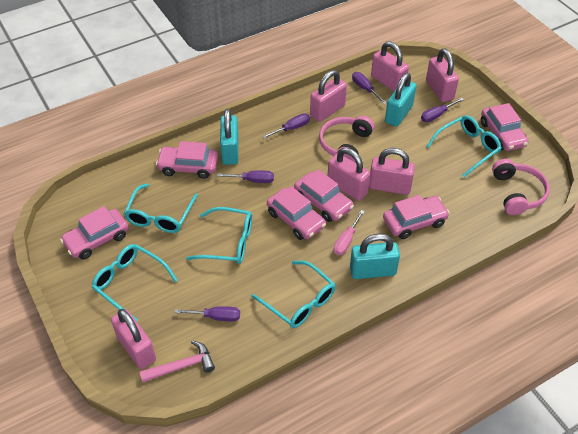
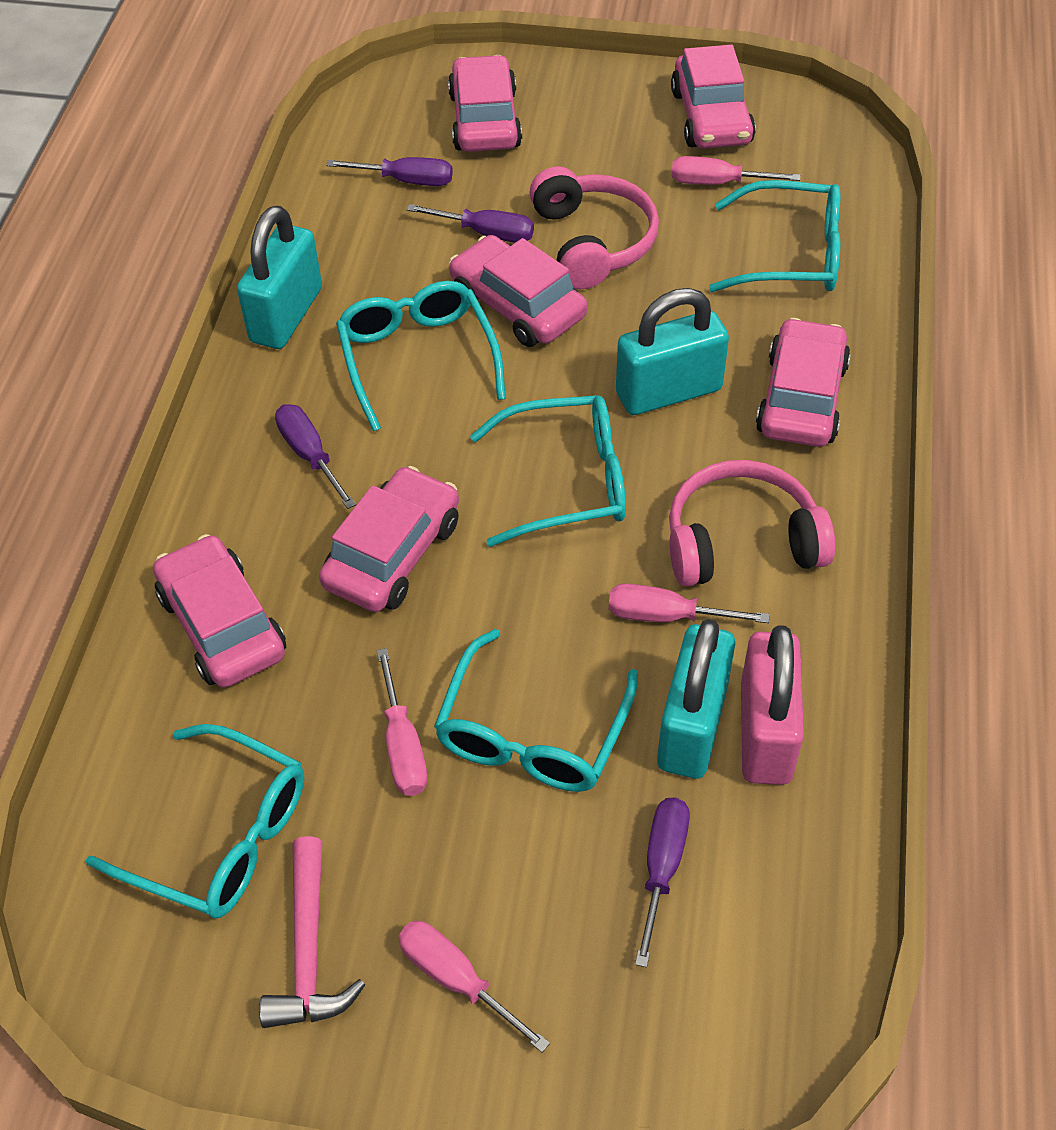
pink padlock: [111,309,156,369] [310,70,347,122] [328,148,371,201] [369,148,415,195] [371,41,409,91] [426,48,459,102] = 6 -> [741,625,804,785] = 1
pink screwdriver: [334,210,365,255] = 1 -> [376,648,428,796] [398,921,550,1053] [609,584,770,623] [671,156,800,185] = 4
purple screwdriver: [175,306,240,321] [217,171,274,183] [262,113,310,138] [352,72,387,104] [421,98,464,122] = 5 -> [275,404,356,509] [326,157,453,186] [407,204,534,243] [635,798,690,967] = 4

